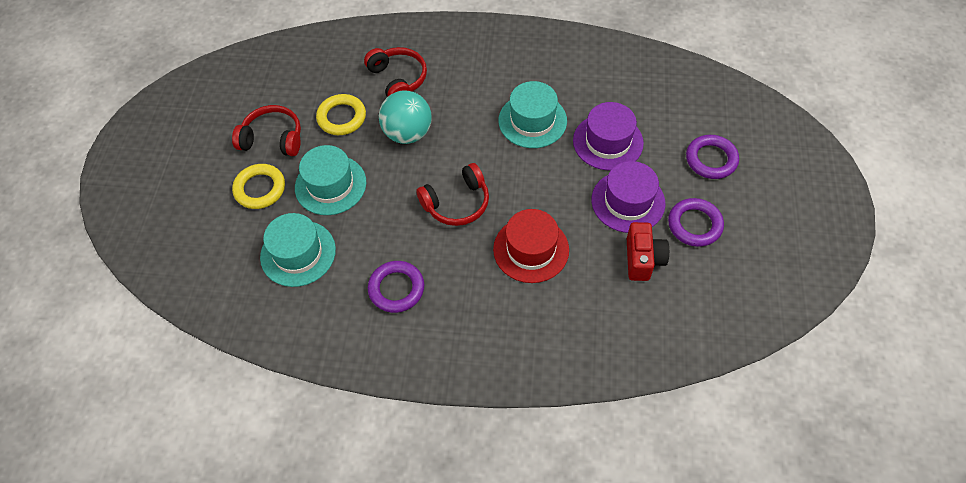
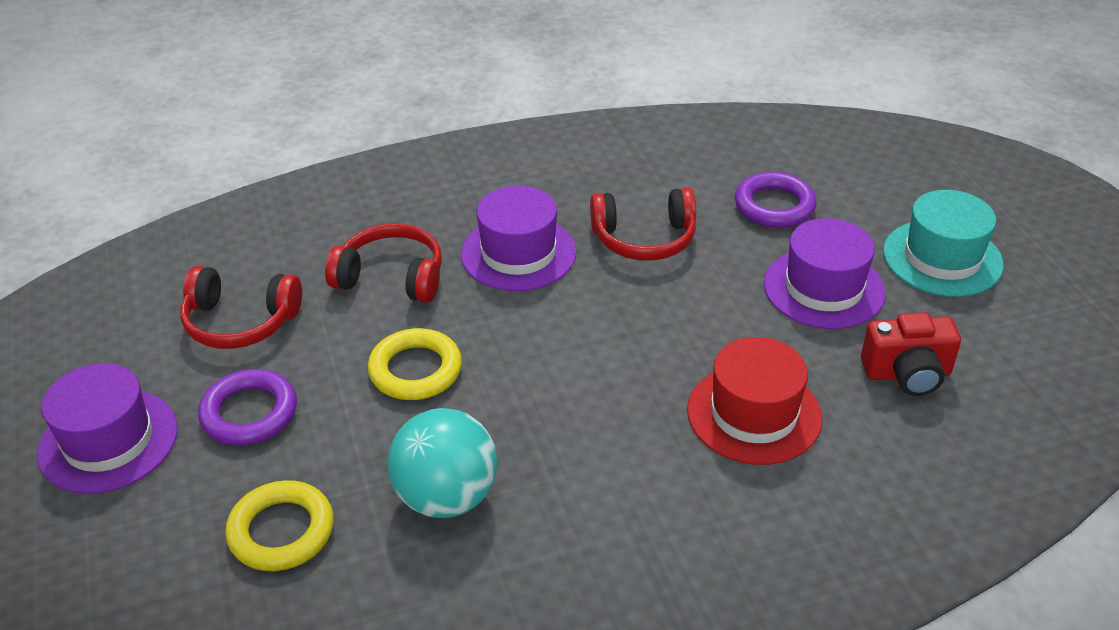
purple hat: [573,102,644,171] [591,161,665,233] = 2 -> [37,363,178,494] [461,186,577,291] [764,218,886,329] = 3
purple ring: [368,261,424,313] [668,198,724,247] [686,135,739,179] = 3 -> [198,369,297,445] [735,172,817,228] = 2
turquoise hat: [260,213,336,287] [295,145,366,215] [498,81,567,148] = 3 -> [883,190,1004,297] = 1

